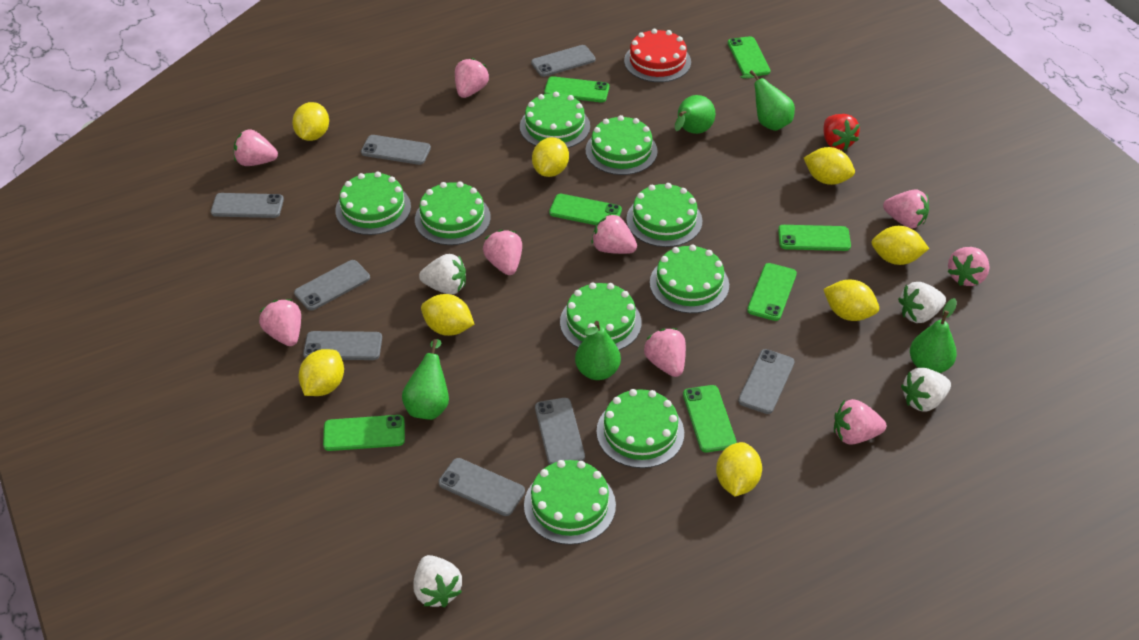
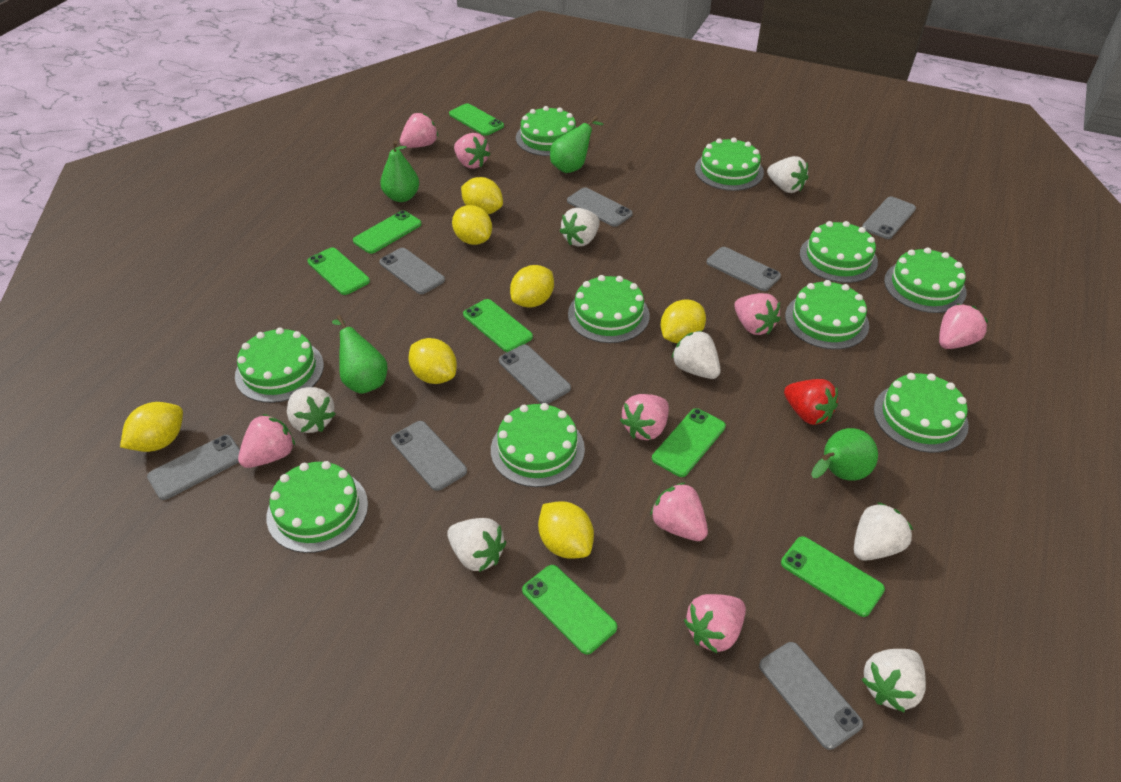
green cake: [335,171,411,235] [415,182,491,245] [520,92,590,148] [524,460,616,545] [560,282,642,350] [585,115,658,175] [596,389,684,468] [626,183,702,247] [650,245,729,313] = 9 -> [235,328,324,403] [266,461,368,553] [491,403,585,487] [516,106,576,156] [568,275,650,343] [695,138,764,191] [785,280,869,349] [800,221,878,283] [874,373,969,453] [884,247,967,313] = 10
green pear: [402,339,449,420] [575,321,621,380] [675,95,715,134] [740,70,795,131] [910,298,957,373] = 5 -> [332,315,388,394] [380,140,419,202] [550,116,604,173] [811,428,878,481] = 4
pink strawberry: [234,129,278,166] [259,299,301,346] [455,58,489,98] [483,230,522,275] [591,214,637,254] [644,328,686,377] [834,399,886,445] [883,189,929,229] [947,247,989,286] = 9 -> [238,414,295,468] [400,113,438,148] [454,133,490,169] [620,394,669,440] [650,482,708,541] [684,594,746,653] [734,293,780,335] [939,304,988,349] = 8
red cake: [624,29,691,82] = 1 -> none = 0
white strawberry: [413,555,462,607] [419,254,466,294] [898,282,946,323] [901,368,951,411] = 4 -> [287,387,336,433] [447,518,506,572] [560,208,600,246] [672,330,721,379] [767,156,808,193] [854,502,913,561] [861,649,926,713] = 7
yellow lemon: [292,102,329,141] [298,349,344,396] [421,294,474,336] [532,137,569,177] [716,442,762,496] [804,147,855,185] [823,280,879,321] [872,226,929,265] = 8 -> [120,402,183,452] [408,338,457,384] [452,205,492,245] [461,177,503,214] [510,265,554,308] [538,501,594,559] [660,299,706,343] = 7

